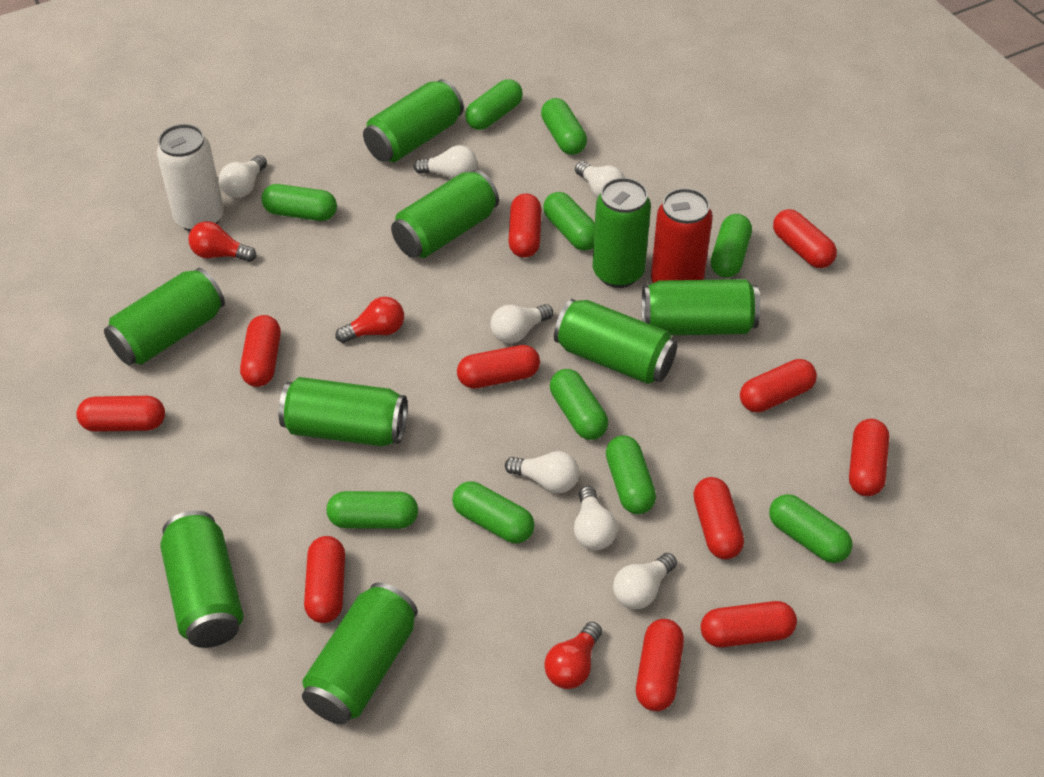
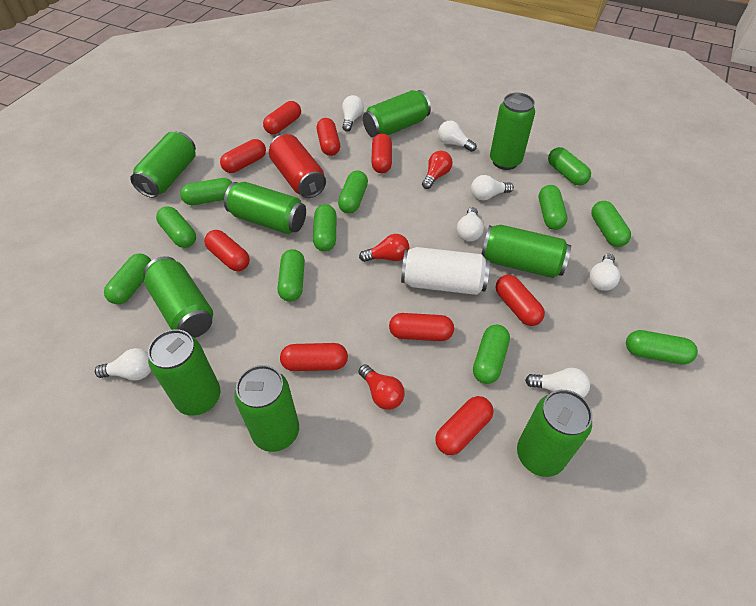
green capsule: [261,184,337,221] [327,491,418,529] [452,481,535,543] [465,79,523,130] [541,98,587,155] [543,192,595,251] [550,369,608,440] [606,435,656,514] [711,214,752,278] [769,494,853,563] = 10 -> [104,254,152,304] [156,206,196,248] [180,178,233,205] [278,249,305,302] [313,204,337,251] [338,171,368,214] [473,325,510,384] [539,185,568,230] [548,147,591,186] [591,201,631,247] [626,330,698,364] = 11
red capsule: [76,396,165,432] [240,315,281,387] [304,536,345,623] [457,345,540,389] [509,194,541,258] [636,619,684,711] [693,477,744,559] [701,601,797,647] [740,359,817,412] [773,209,837,268] [849,419,889,496] = 11 -> [204,230,250,271] [220,139,266,173] [263,101,301,134] [280,343,348,371] [316,118,340,156] [371,133,392,173] [389,313,454,341] [435,396,493,455] [496,275,545,326] = 9

